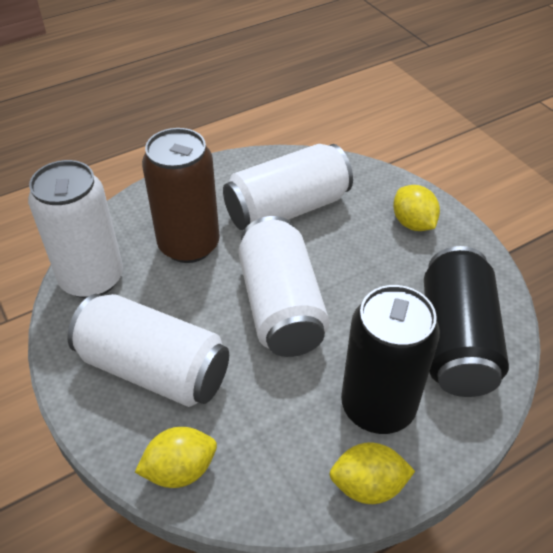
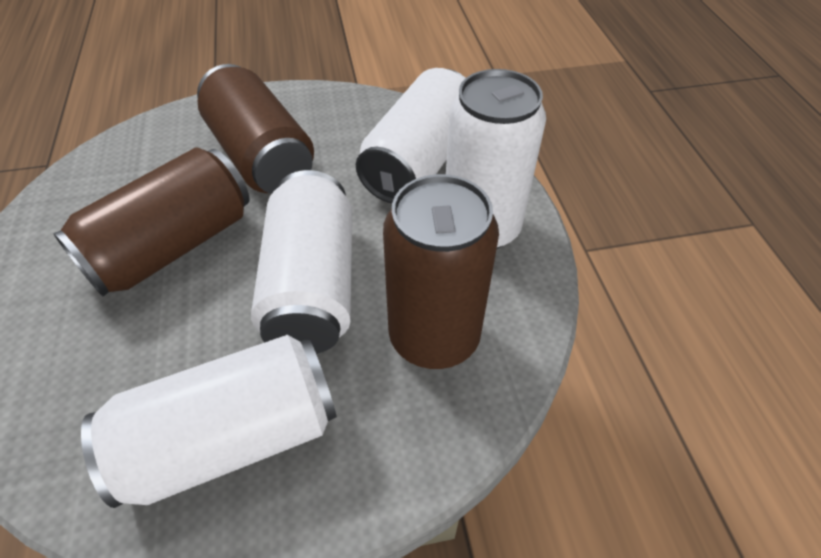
black can: [341,285,440,434] [424,246,509,397] = 2 -> none = 0
brown can: [142,128,220,263] = 1 -> [53,147,249,297] [197,64,314,194] [383,174,499,369] = 3
yellow lemon: [135,427,217,488] [329,442,415,504] [393,185,440,231] = 3 -> none = 0

